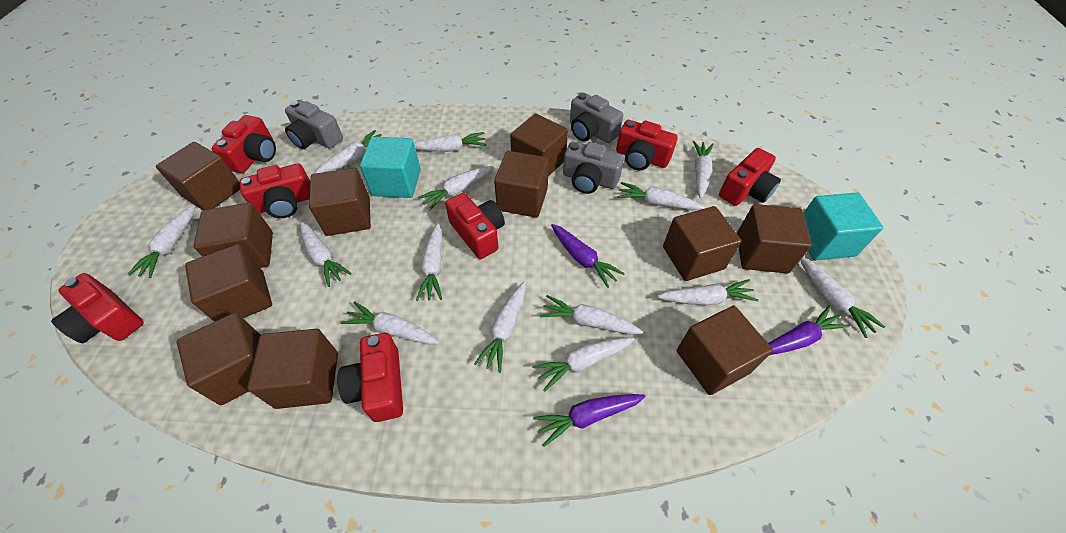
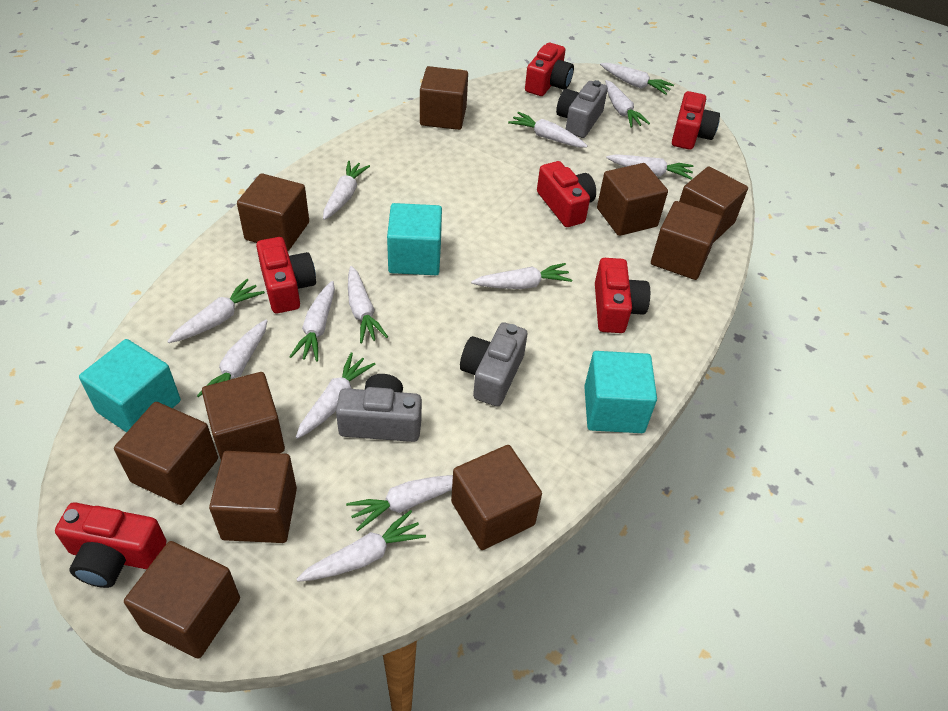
brown cube: [156,142,240,210] [177,313,260,405] [185,244,272,322] [194,203,273,268] [247,329,338,409] [309,168,371,236] [494,151,549,218] [510,113,568,177] [663,206,742,281] [677,306,773,395] [737,204,812,273] = 11 -> [114,402,218,505] [124,541,240,659] [202,372,285,459] [209,451,297,543] [237,173,309,251] [420,66,468,130] [451,445,542,550] [597,163,668,236] [651,201,722,280] [679,166,748,243] = 10
purple carrot: [533,394,645,447] [551,224,625,288] [768,305,850,355] = 3 -> none = 0
red camera: [51,273,144,343] [212,115,276,173] [239,163,310,218] [337,333,403,422] [445,193,505,259] [616,120,678,170] [719,148,781,206] = 7 -> [55,502,166,588] [256,237,316,313] [525,43,574,96] [537,161,596,227] [595,258,650,333] [672,91,720,150] = 6
turquoise cube: [360,137,421,198] [803,193,883,260] = 2 -> [79,339,181,433] [387,203,442,275] [584,351,657,433] = 3
white carrot: [128,205,195,278] [300,222,351,287] [314,130,382,174] [341,301,440,344] [414,132,486,152] [416,223,442,301] [418,166,493,211] [474,282,526,373] [532,337,634,392] [540,295,643,335] [617,182,705,210] [657,279,758,306] [693,141,714,199] [800,257,885,338] = 14 -> [167,279,265,343] [197,320,267,397] [289,281,335,362] [296,352,376,439] [297,510,426,582] [323,161,370,220] [346,475,453,531] [348,266,388,343] [471,263,572,289] [508,112,588,148] [600,63,674,95] [605,80,650,128] [606,154,693,180] = 13

